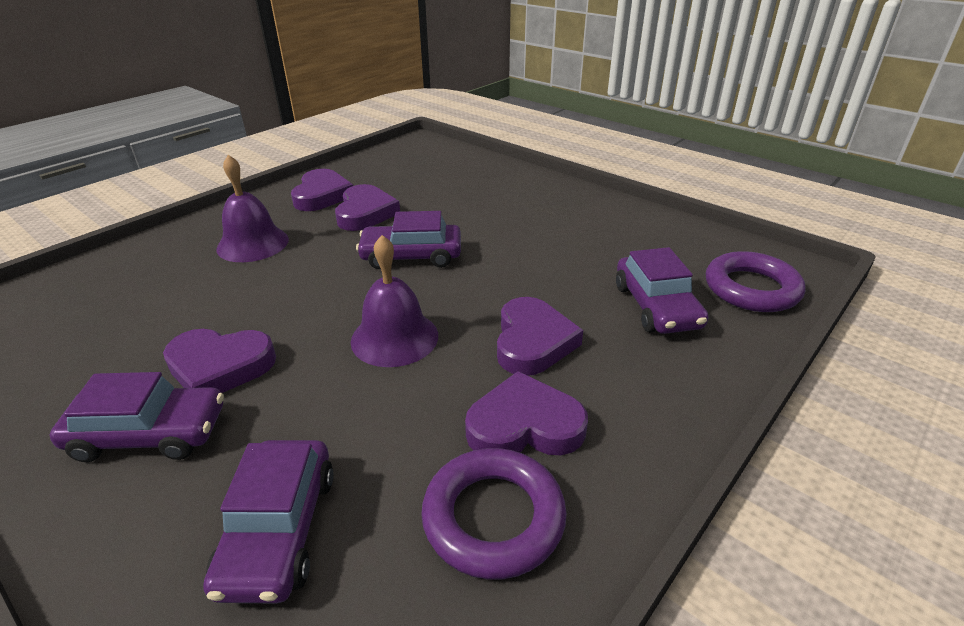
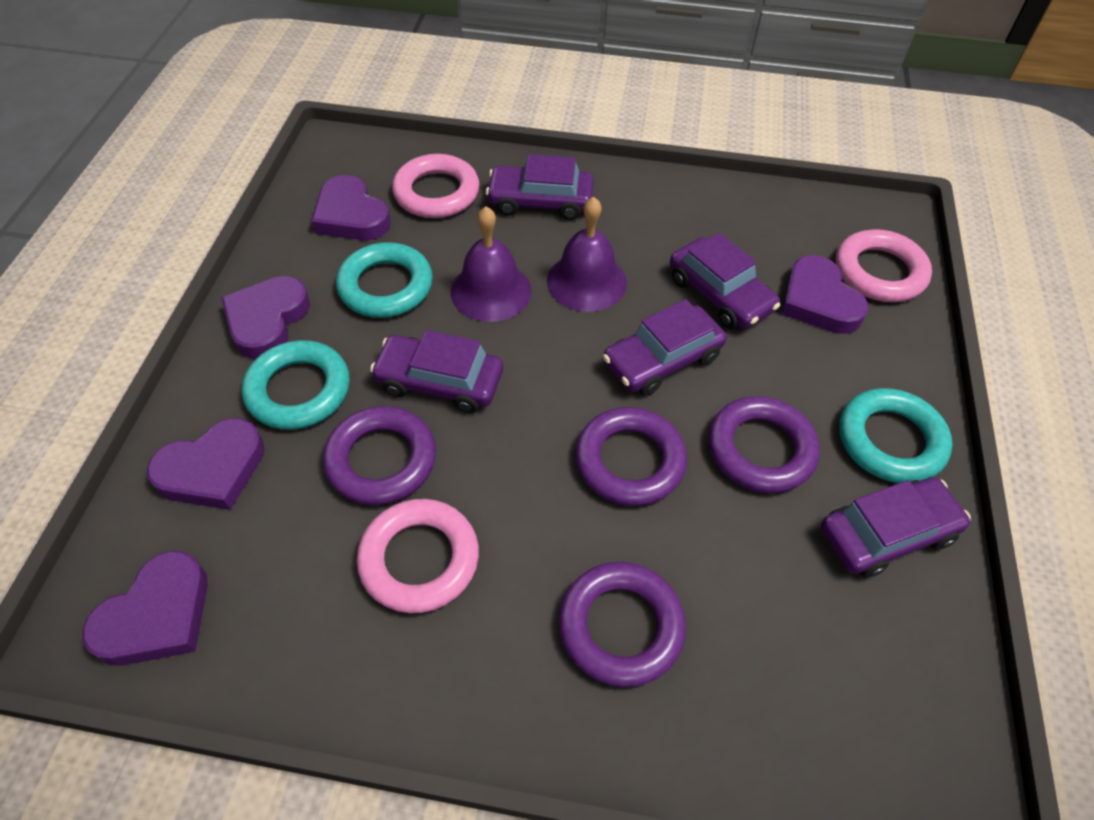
pink ring: none = 0 -> [357,499,479,613] [392,154,479,218] [836,229,932,302] = 3
purple car: [50,372,224,462] [203,440,334,603] [356,211,461,269] [616,247,708,334] = 4 -> [370,330,503,413] [486,154,594,220] [603,299,727,395] [670,233,780,329] [821,477,971,578] = 5
purple ring: [421,448,567,580] [706,251,805,312] = 2 -> [323,406,436,505] [558,562,686,687] [575,407,687,506] [708,396,820,493] = 4
turquoise ring: none = 0 -> [242,340,350,430] [336,242,433,318] [839,388,953,483] = 3

